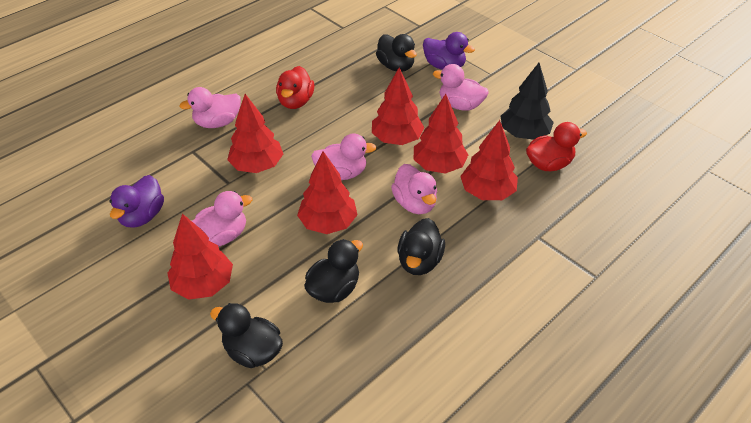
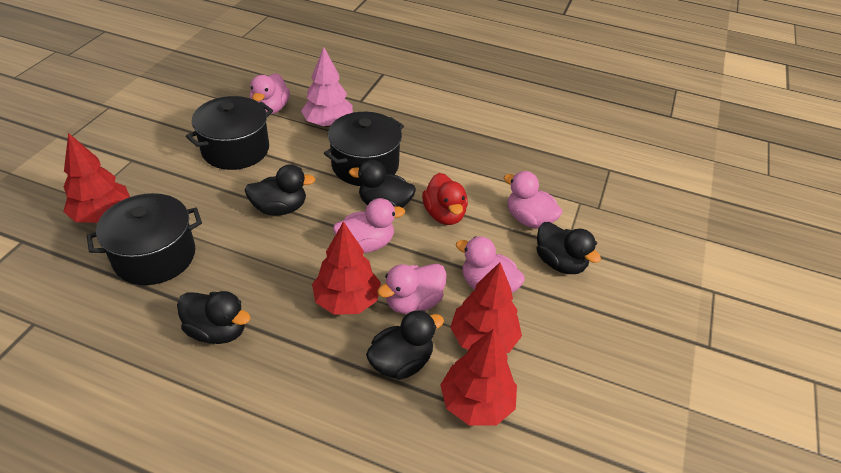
black duck: [210,303,283,368] [305,239,363,303] [376,34,417,72] [398,218,445,275] = 4 -> [177,291,251,344] [244,164,316,215] [349,160,416,208] [366,310,444,380] [537,222,601,274] = 5
black pot: none = 0 -> [87,193,202,285] [186,96,273,170] [324,112,404,186] = 3
black tree: [500,63,554,140] = 1 -> none = 0
pink tree: none = 0 -> [301,47,353,127] = 1
purple duck: [110,175,164,228] [423,32,475,70] = 2 -> none = 0
red duck: [276,66,314,109] [526,122,587,171] = 2 -> [422,173,468,225] = 1
red tree: [168,214,233,300] [227,94,283,173] [297,151,358,234] [372,67,425,145] [414,94,468,174] [460,120,518,200] = 6 -> [63,133,130,223] [312,221,381,315] [440,329,517,425] [450,262,522,353] = 4

